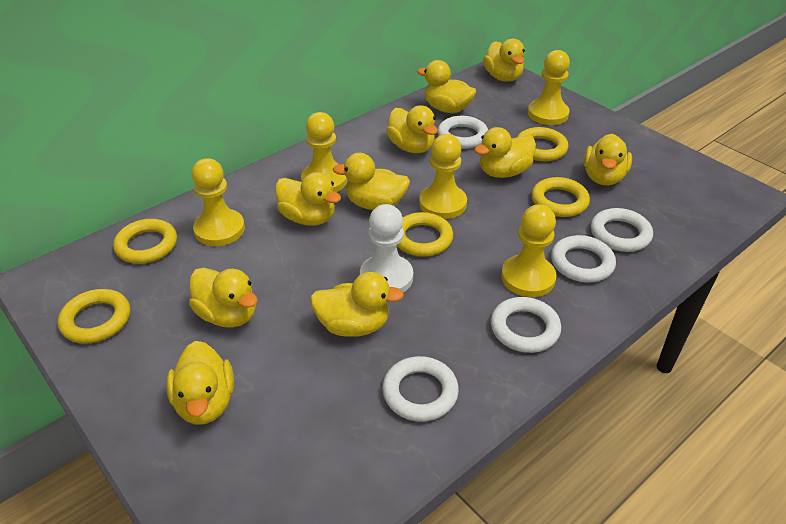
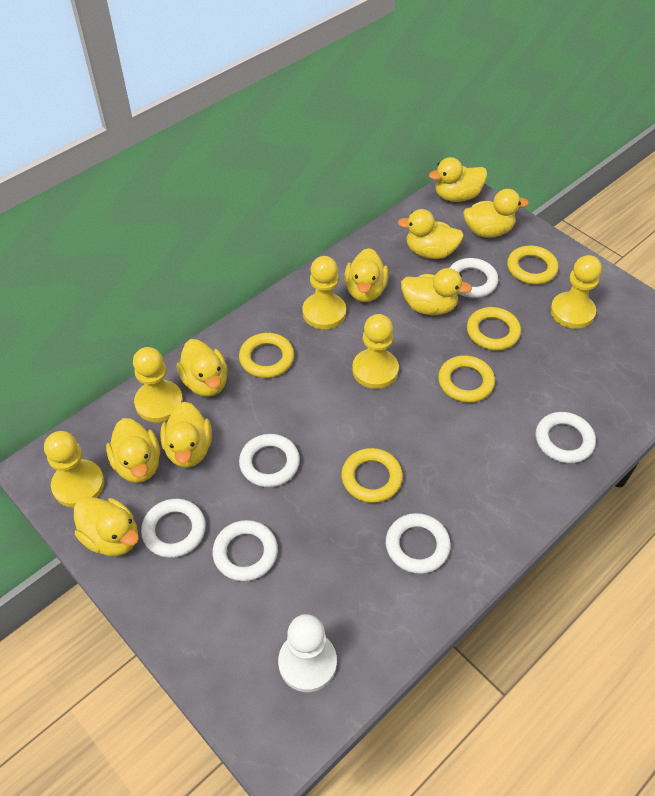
white ring: [382,356,459,422] [438,116,488,149] [491,297,561,353] [551,235,616,282] [591,208,653,252] = 5 -> [141,499,206,558] [212,520,278,581] [239,434,300,487] [386,513,451,574] [450,258,498,298] [536,412,596,463] = 6
yellow duck: [166,341,234,425] [189,268,258,328] [275,172,341,226] [310,272,404,337] [333,153,410,210] [386,105,438,153] [417,60,476,113] [474,127,536,178] [483,39,525,82] [583,134,632,185] = 10 -> [74,497,139,556] [106,418,160,483] [160,402,212,468] [177,339,228,397] [344,248,388,302] [398,209,464,259] [401,268,472,315] [429,157,487,202] [464,189,529,238] = 9

